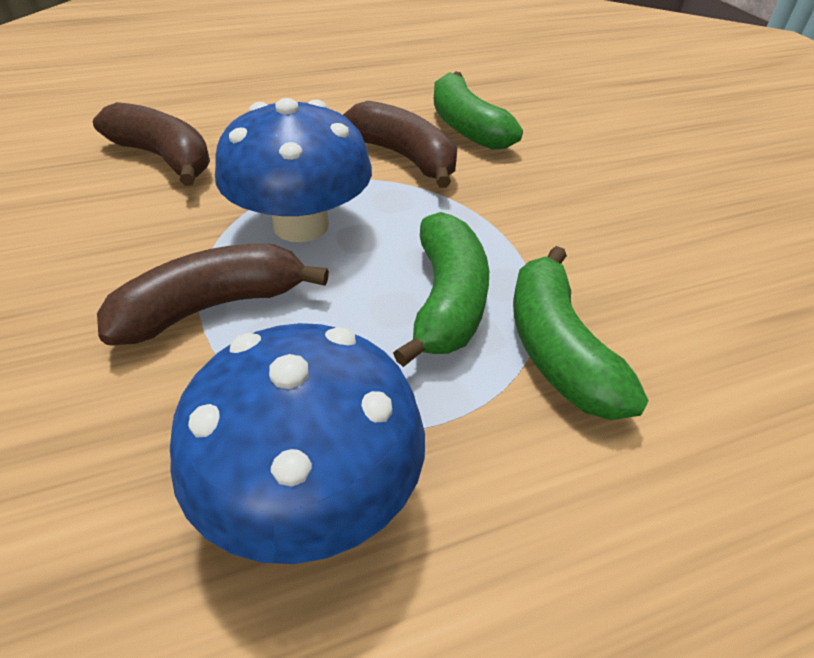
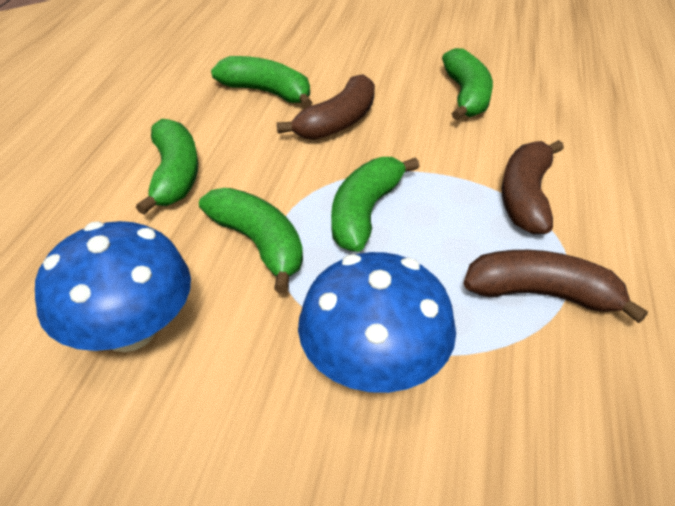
green banana: [393,212,489,367] [434,71,523,150] [513,246,649,420] = 3 -> [136,119,198,215] [199,188,303,293] [211,56,312,108] [331,157,419,252] [442,48,493,120] = 5

